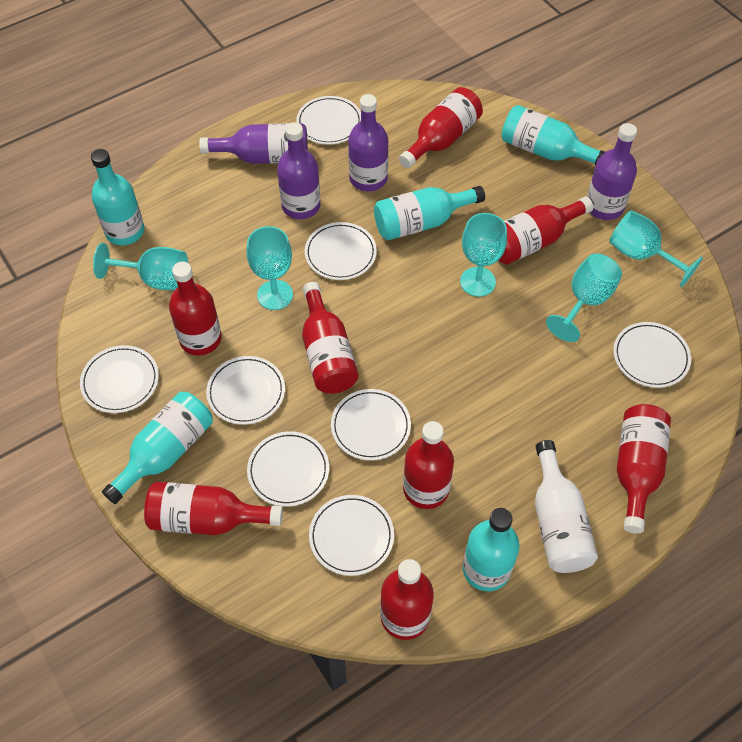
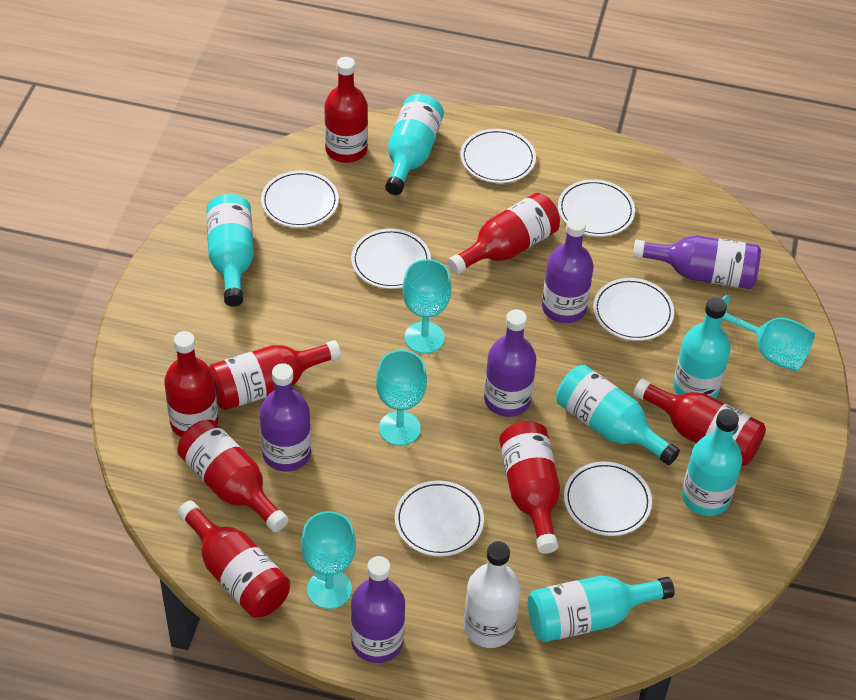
purple bottle: [199,123,308,164] [277,122,320,219] [348,94,388,192] [587,123,637,220] = 4 -> [260,363,311,472] [351,556,405,663] [484,309,536,417] [542,216,594,323] [633,235,761,289] = 5
turquoise bottle: [91,149,144,245] [102,392,213,504] [374,186,485,240] [463,508,520,591] [501,105,605,165] = 5 -> [206,194,254,307] [385,94,444,195] [528,575,675,642] [556,365,680,465] [673,297,731,399] [682,409,742,516] = 6
turquoise goblet: [93,243,188,290] [246,226,293,310] [460,213,507,297] [546,254,622,342] [609,210,703,287] = 5 -> [301,511,356,609] [376,350,427,446] [402,259,452,354] [722,295,815,371] = 4
white plate: [80,345,159,413] [206,356,285,425] [247,431,329,507] [296,96,361,145] [305,222,377,280] [309,495,394,576] [331,389,411,461] [613,322,691,388] = 8 -> [261,170,339,228] [351,228,431,289] [395,480,484,557] [461,129,536,183] [558,179,635,237] [564,462,652,536] [593,278,674,341] = 7

